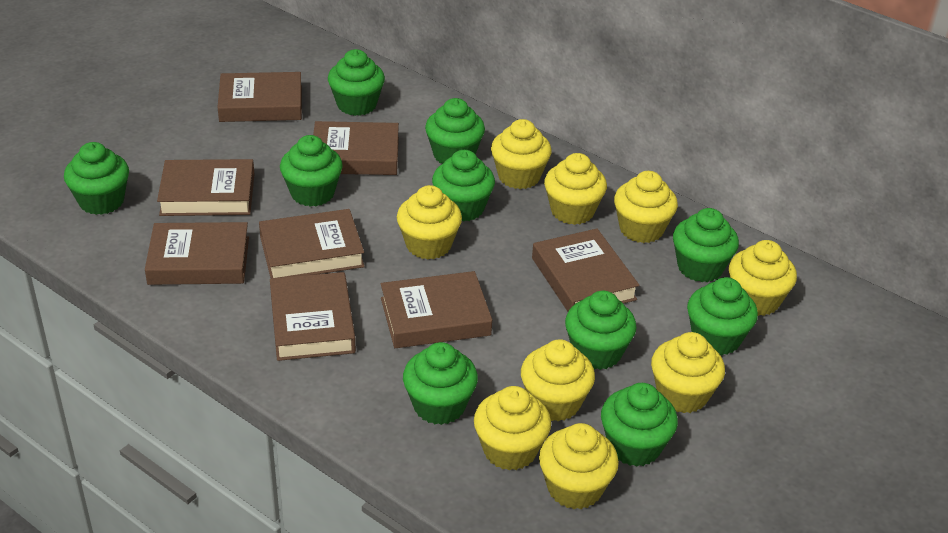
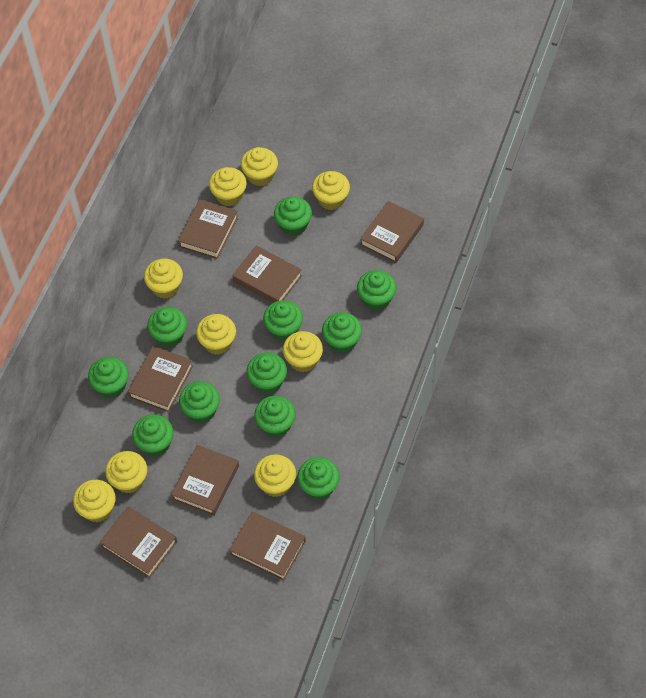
brown book: [145,222,249,285] [157,159,254,216] [217,72,302,122] [259,209,365,278] [270,272,356,361] [313,121,399,175] [381,271,492,348] [532,228,639,312] = 8 -> [99,507,177,578] [128,346,193,412] [171,445,239,516] [178,199,238,259] [230,512,306,580] [232,245,302,303] [360,201,424,263] = 7
green cupcake: [64,142,129,215] [280,135,343,207] [328,49,385,116] [403,342,478,425] [425,98,485,164] [432,150,495,222] [565,291,636,370] [601,383,678,467] [673,208,739,282] [687,277,758,355] = 10 -> [88,357,129,398] [132,414,174,457] [147,307,187,347] [179,381,220,423] [247,353,287,394] [254,396,296,437] [263,300,303,341] [274,197,312,236] [297,457,340,500] [322,312,362,353] [357,270,396,311] = 11

